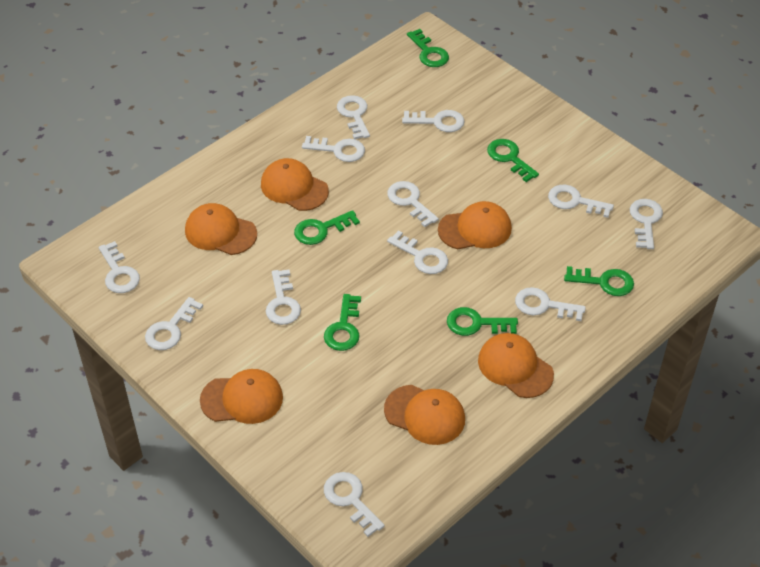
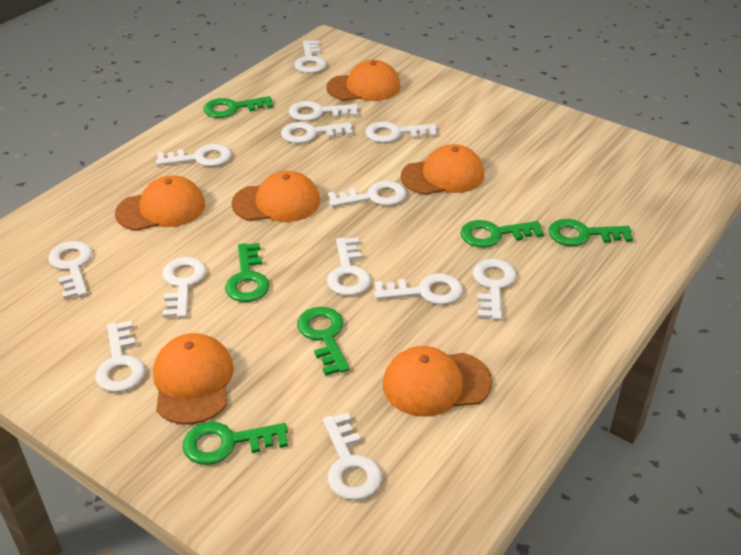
white key: [99,241,140,293] [145,297,203,350] [266,269,301,325] [302,136,365,162] [324,472,385,537] [337,95,370,139] [387,181,439,227] [387,230,448,274] [402,110,465,132] [515,287,586,321] [548,185,614,218] [630,199,663,249] = 12 -> [48,241,92,299] [95,321,145,392] [156,144,231,167] [162,257,206,318] [281,122,353,143] [289,101,358,121] [294,40,327,73] [323,413,382,500] [327,238,371,296] [328,181,407,207] [365,121,437,143] [374,273,463,305] [473,259,516,320] = 13

